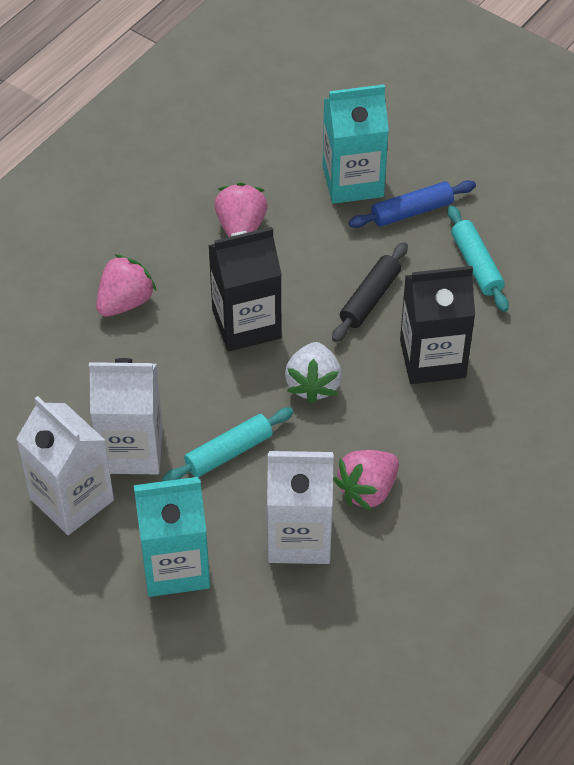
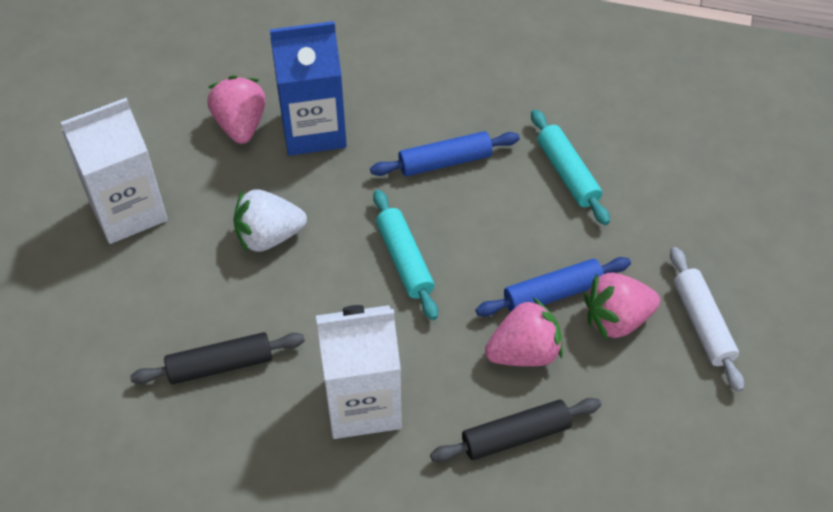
black carton: [208,227,282,352] [400,266,475,384] = 2 -> none = 0
black rolling pin: [332,242,408,342] = 1 -> [130,332,305,384] [430,398,601,462] = 2
blue carton: none = 0 -> [270,21,347,156] = 1
blue rolling pin: [348,180,476,228] = 1 -> [370,131,520,176] [476,257,631,317] = 2
turquoise carton: [134,477,210,597] [323,85,389,204] = 2 -> none = 0
white carton: [16,396,114,535] [89,358,163,474] [267,451,334,564] = 3 -> [61,98,168,244] [316,305,402,439] = 2
white rolling pin: none = 0 -> [670,247,744,392] = 1

